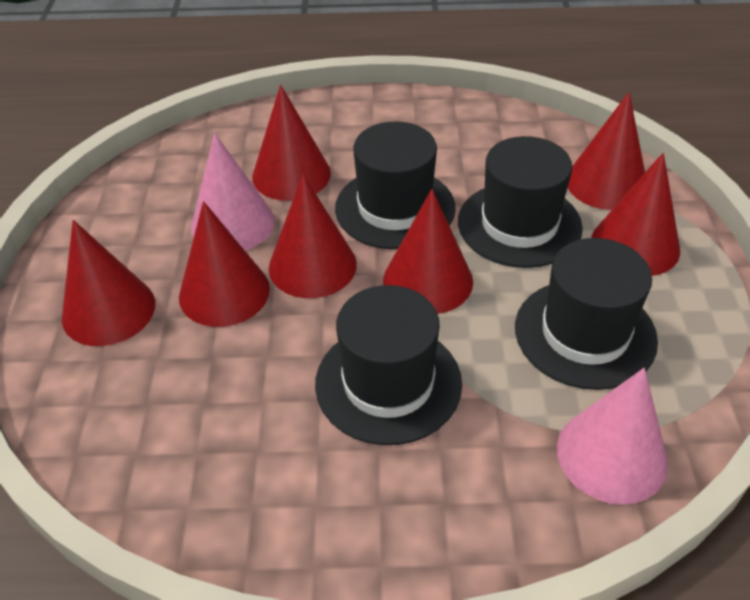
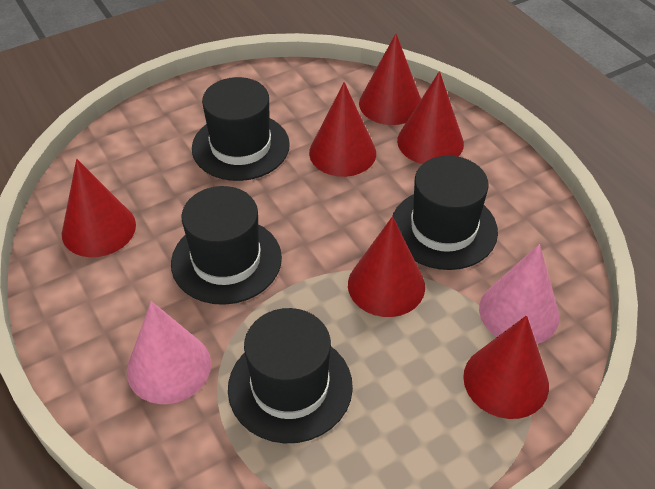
red cone: [62,220,155,346] [179,201,270,327] [252,85,331,201] [269,175,357,298] [383,189,473,314] [568,92,645,210] [591,153,680,276] = 7 -> [62,159,136,257] [309,82,376,177] [348,216,425,317] [359,34,421,125] [397,71,464,164] [463,315,549,419] = 6

